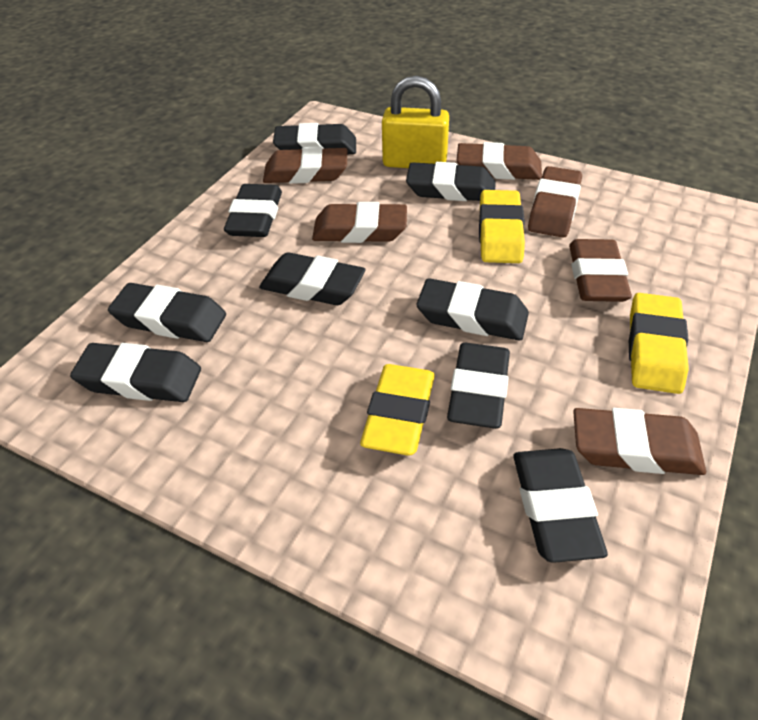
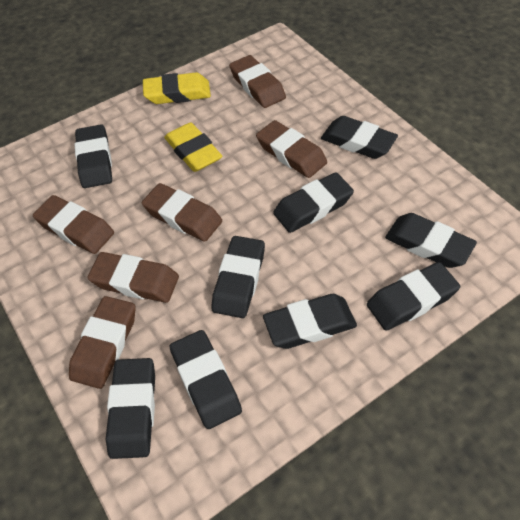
yellow eraser: [360,364,435,456] [479,190,525,263] [629,293,689,394] = 3 -> [143,72,211,104] [164,122,222,172] = 2
yellow padlock: [382,76,449,168] = 1 -> none = 0

